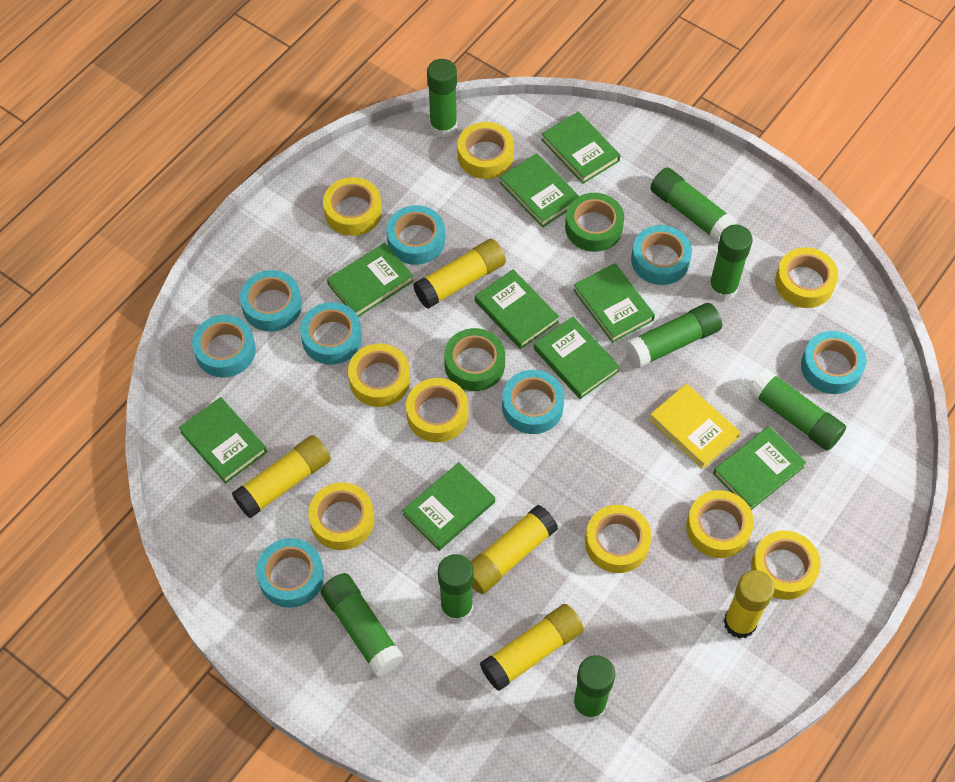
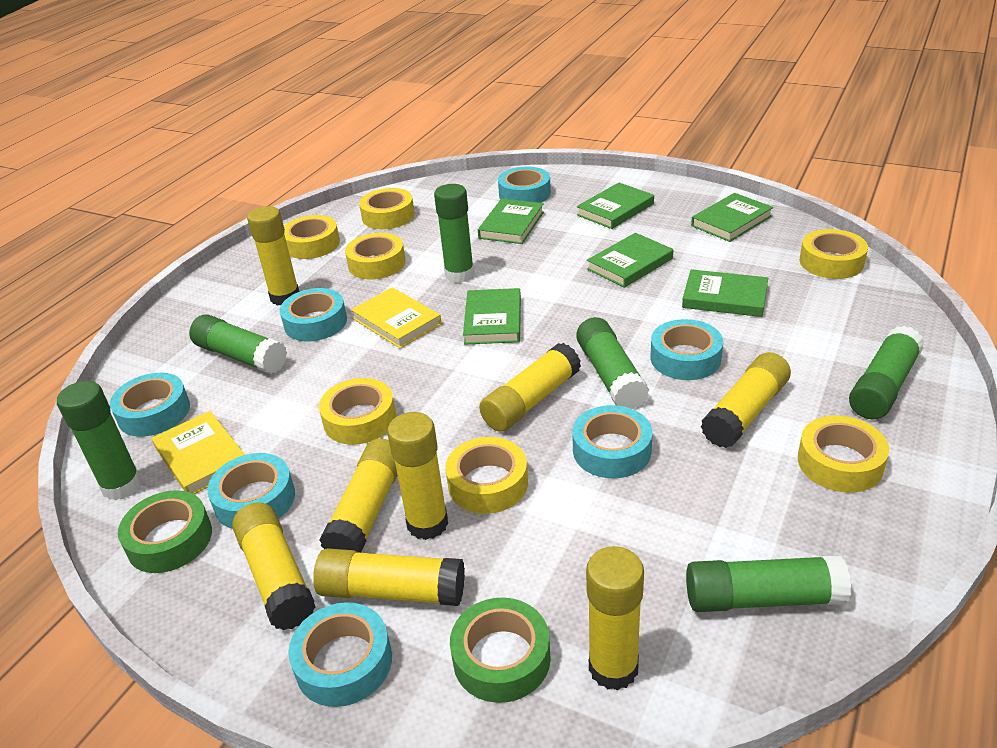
green book: [179,397,267,484] [327,243,414,317] [402,462,495,551] [475,269,559,349] [500,153,579,228] [534,317,620,399] [541,112,620,184] [573,263,655,343] [713,426,806,510] = 9 -> [463,288,521,344] [478,199,544,244] [577,182,654,229] [587,233,673,288] [682,269,768,317] [691,193,773,242] = 6
green glue stick: [321,573,404,676] [427,59,457,138] [438,554,474,623] [573,655,615,721] [625,303,722,368] [650,167,737,243] [708,225,753,301] [749,369,846,451] = 8 -> [57,381,142,501] [189,314,287,374] [434,184,474,283] [576,317,649,409] [686,555,851,612] [849,326,924,420] = 6
turquoise tape: [192,315,256,377] [240,270,302,331] [256,538,324,608] [300,302,362,365] [386,205,445,265] [502,370,564,434] [631,225,692,285] [801,331,866,394] = 8 -> [110,373,190,437] [207,453,295,529] [280,288,347,341] [288,602,392,707] [498,167,551,203] [572,405,652,478] [650,319,723,380] = 7
yellow book: [649,384,741,469] = 1 -> [152,411,245,494] [351,287,442,348] = 2
yellow glue stick: [232,435,331,518] [413,239,506,309] [470,505,558,594] [480,604,584,691] [724,570,775,639] = 5 -> [232,503,315,630] [247,206,299,305] [313,548,465,606] [320,438,398,553] [387,412,448,540] [479,343,581,432] [586,546,644,690] [701,352,791,448] = 8
yellow tape: [309,482,374,550] [323,177,382,236] [348,343,410,407] [406,378,468,442] [457,122,514,179] [585,505,652,573] [686,490,754,558] [751,530,821,600] [775,247,838,308] = 9 -> [284,215,340,259] [319,378,396,445] [345,233,406,279] [359,188,415,229] [445,437,528,514] [798,416,889,492] [800,229,868,279] = 7

